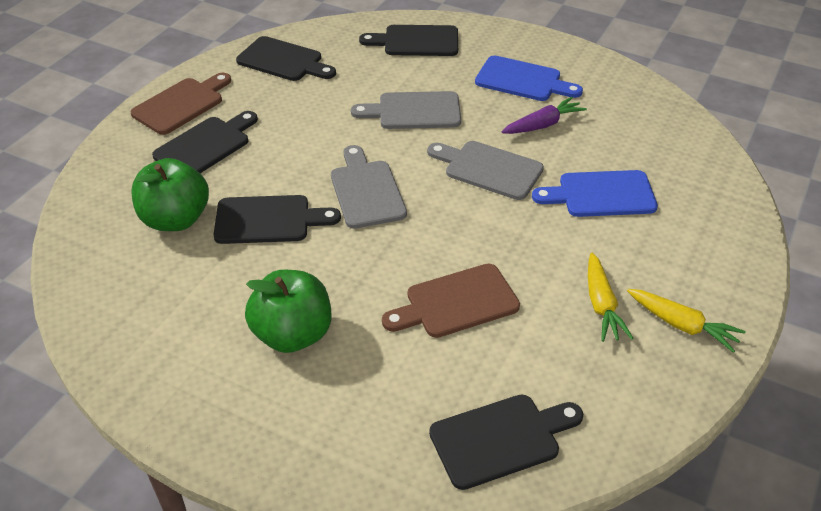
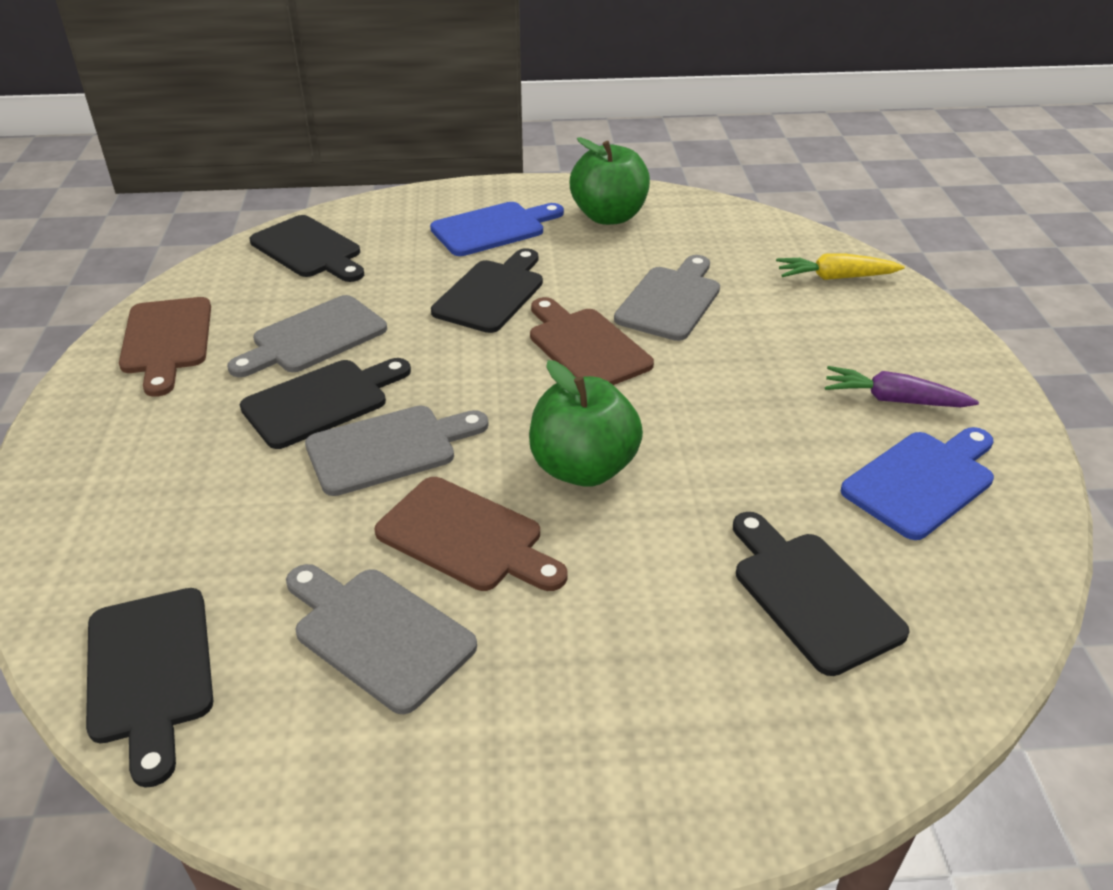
brown cutting board: [131,73,231,135] [382,264,520,338] = 2 -> [119,297,211,397] [374,477,568,591] [530,297,654,385] = 3
grey cutting board: [331,145,407,229] [351,91,461,129] [427,141,544,200] = 3 -> [227,295,387,377] [286,564,477,714] [305,405,489,496] [614,255,720,341] = 4
yellow carrot: [588,253,634,342] [627,289,745,353] = 2 -> [776,253,905,280] = 1

